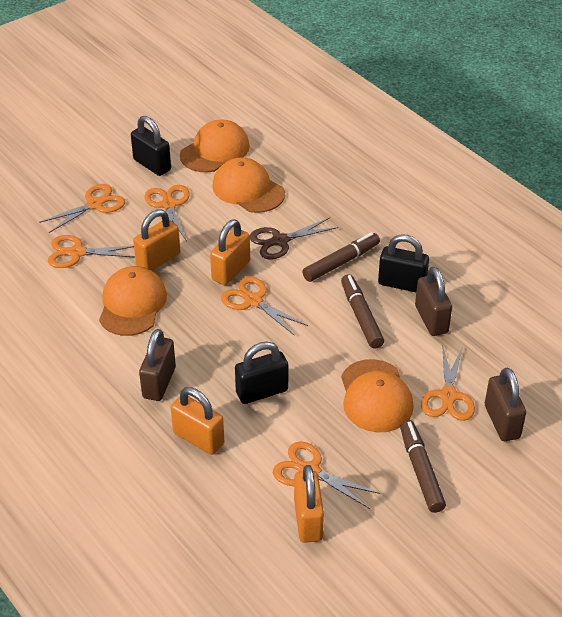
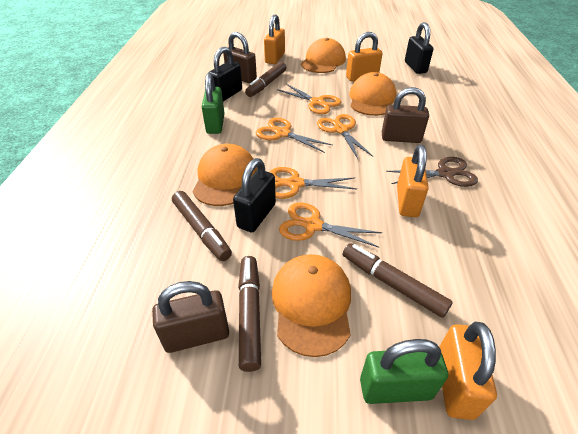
brown marker: [302,232,380,282] [341,274,384,349] [400,420,446,513] = 3 -> [172,191,232,261] [238,256,261,372] [245,62,287,97] [343,243,452,318] = 4
green padlock: none = 0 -> [202,73,224,134] [360,339,448,404] = 2
orange scissors: [39,184,125,233] [48,235,135,268] [145,185,190,241] [221,277,308,336] [273,442,380,509] [421,344,475,421] = 6 -> [256,117,332,153] [270,167,357,199] [277,84,341,114] [279,203,382,247] [317,114,373,159] = 5

